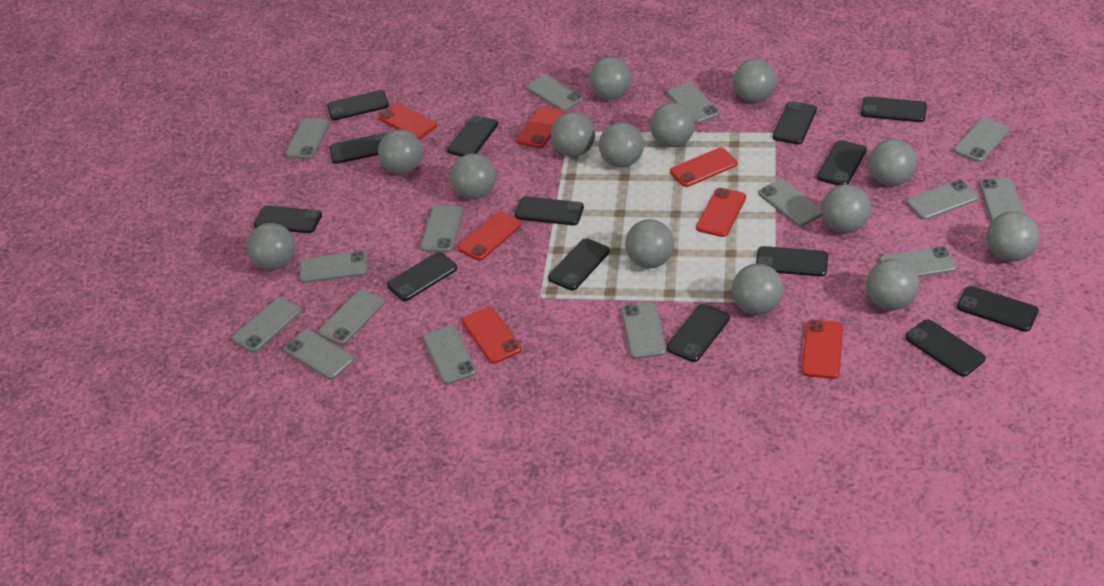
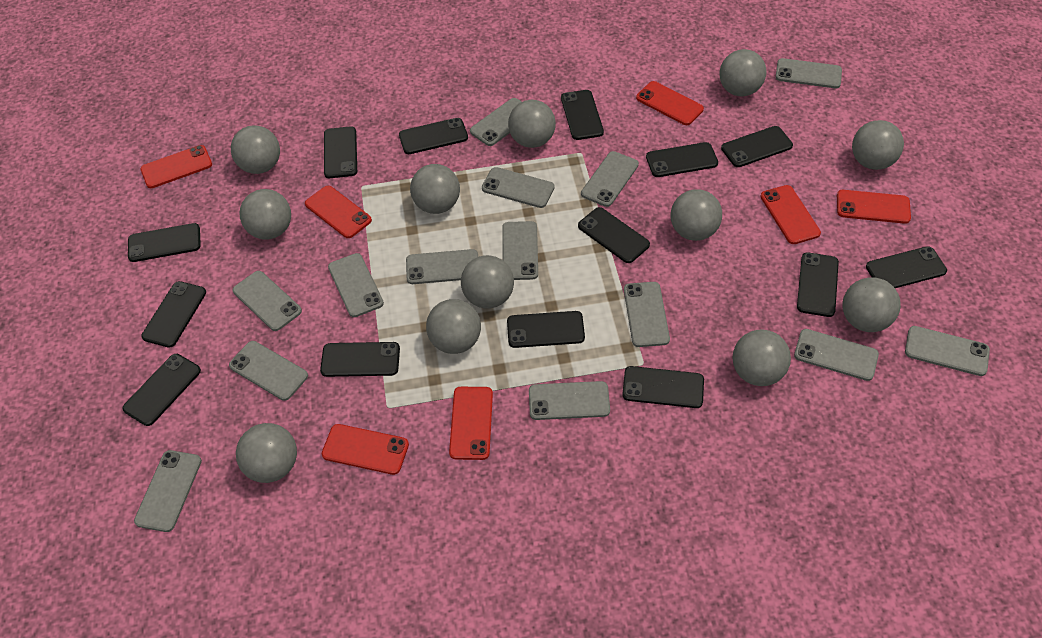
grey ball: [247,223,295,270] [378,129,423,174] [450,153,496,199] [551,112,595,157] [589,57,632,100] [599,122,644,168] [625,219,674,268] [650,102,695,147] [732,264,784,315] [733,59,777,102] [821,184,871,233] [866,259,919,310] [869,139,917,186] [986,211,1040,262] = 14 -> [231,125,280,174] [236,423,297,483] [239,189,291,240] [410,164,460,214] [426,299,481,354] [461,255,514,308] [508,100,556,148] [671,189,722,241] [719,49,766,97] [733,329,791,386] [842,277,901,332] [852,120,904,170] = 12
grey phone: [232,298,301,352] [284,329,354,379] [285,118,330,159] [299,251,367,283] [319,290,385,345] [421,205,463,252] [423,326,477,385] [526,75,584,111] [622,302,666,359] [667,83,720,124] [759,179,822,226] [879,246,957,277] [906,180,979,220] [954,118,1010,162] [979,178,1024,222] = 15 -> [134,450,202,532] [229,341,308,401] [233,271,302,331] [328,253,384,317] [406,249,478,284] [470,98,522,146] [482,167,555,208] [502,221,538,280] [529,381,610,420] [581,151,639,207] [624,282,670,347] [776,58,842,88] [794,329,879,381] [905,326,990,376] = 14

